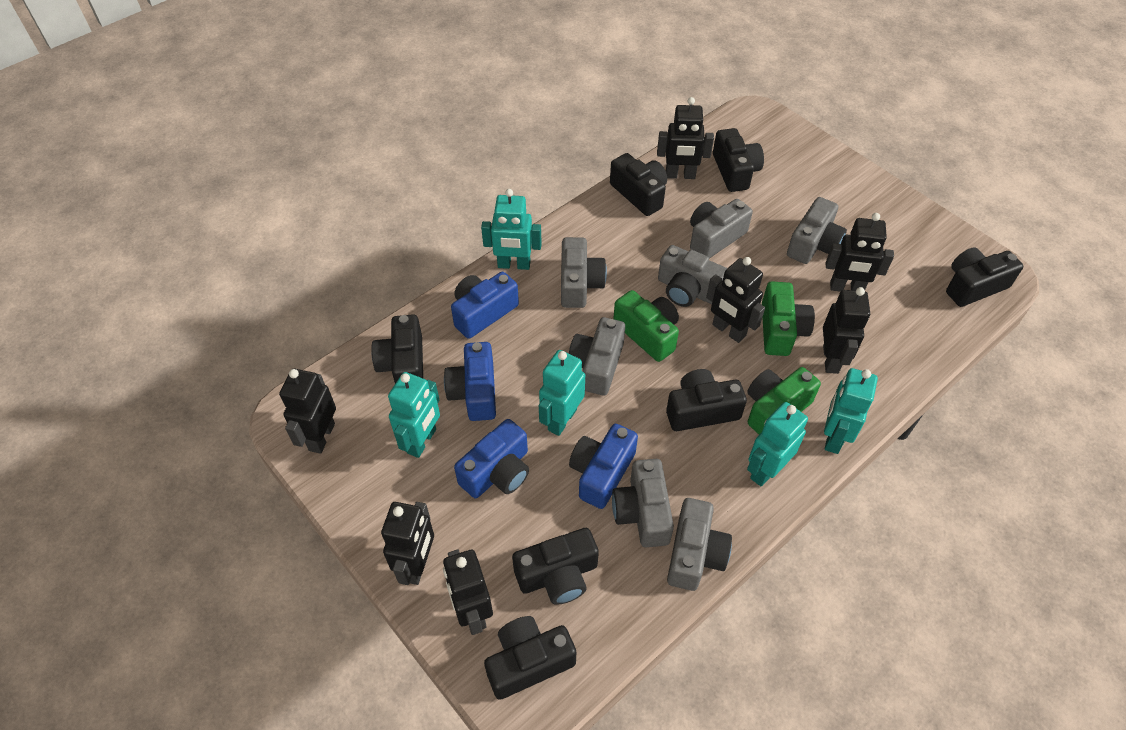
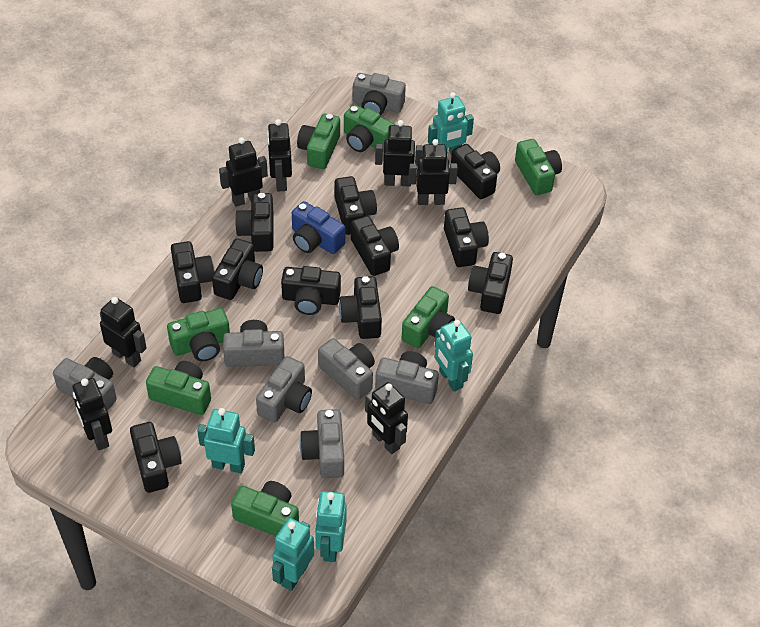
black camera: [371,314,423,383] [484,616,576,700] [512,528,599,605] [610,153,667,216] [666,369,747,431] [713,128,764,192] [946,247,1024,307] = 7 -> [130,422,182,493] [171,241,215,303] [212,238,263,300] [235,193,274,252] [281,266,341,315] [335,176,377,235] [339,276,382,339] [351,216,399,276] [444,207,489,267] [451,144,500,199] [468,252,513,314] = 11
blue camera: [444,342,496,421] [451,272,519,339] [454,419,529,498] [569,424,638,509] = 4 -> [292,201,345,254] = 1
green camera: [613,290,679,362] [747,367,821,435] [762,282,815,356] = 3 -> [146,361,211,415] [167,308,230,361] [231,481,299,536] [297,114,340,169] [344,105,395,152] [402,286,455,348] [515,139,562,195] = 7

